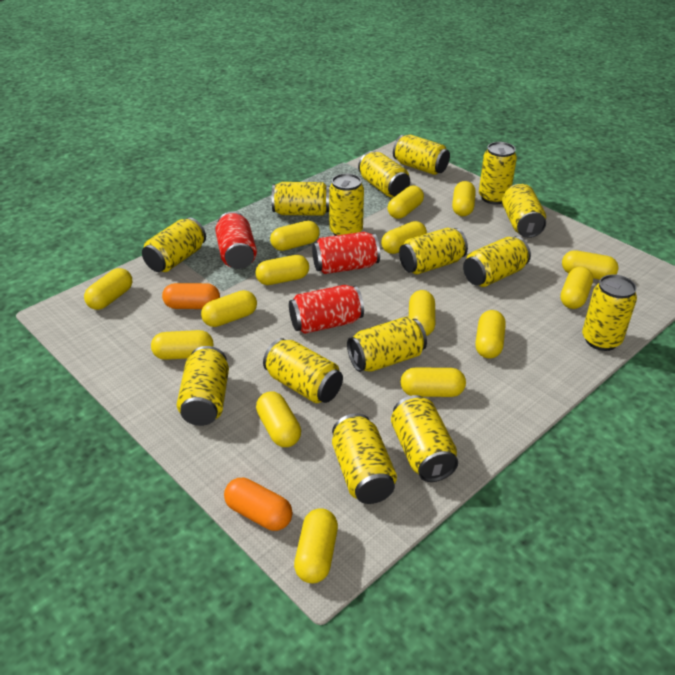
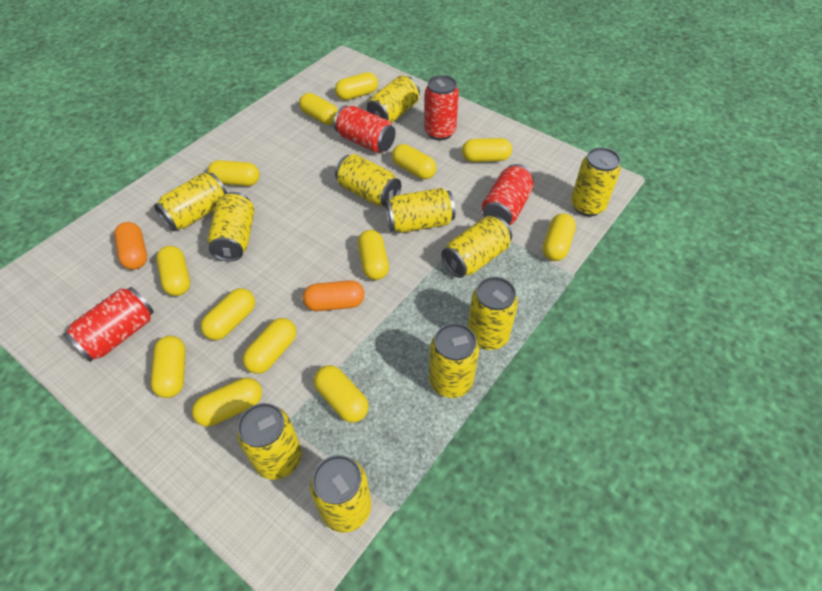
red can: [215,211,257,269] [289,285,364,334] [312,232,380,274] = 3 -> [63,287,154,362] [334,105,396,153] [424,75,459,140] [482,164,534,225] = 4
yellow can: [142,217,206,272] [177,346,229,426] [263,338,343,403] [272,182,330,216] [329,173,364,236] [332,413,397,504] [347,317,427,372] [358,151,410,197] [391,395,458,482] [393,135,450,175] [399,228,468,275] [463,236,531,287] [479,142,517,204] [502,184,546,238] [582,274,637,351] = 15 -> [154,173,227,231] [207,192,254,262] [237,403,302,480] [310,455,371,533] [335,154,401,207] [366,76,420,123] [385,188,455,233] [429,323,479,398] [441,216,512,278] [468,277,518,350] [571,147,621,216] = 11
yellow capsule: [84,268,132,310] [151,330,214,360] [201,290,257,327] [255,255,309,285] [256,391,301,447] [270,221,320,251] [294,508,338,583] [381,221,427,254] [387,186,424,219] [400,367,466,397] [409,290,435,336] [452,181,476,216] [475,310,506,358] [561,266,593,309] [562,250,618,280] = 15 -> [151,336,186,398] [156,246,190,296] [192,378,262,426] [201,288,255,340] [207,160,260,186] [242,318,296,374] [299,93,338,125] [314,365,369,423] [335,72,378,100] [358,230,389,280] [392,144,437,179] [462,138,512,162] [542,213,576,261] = 13

